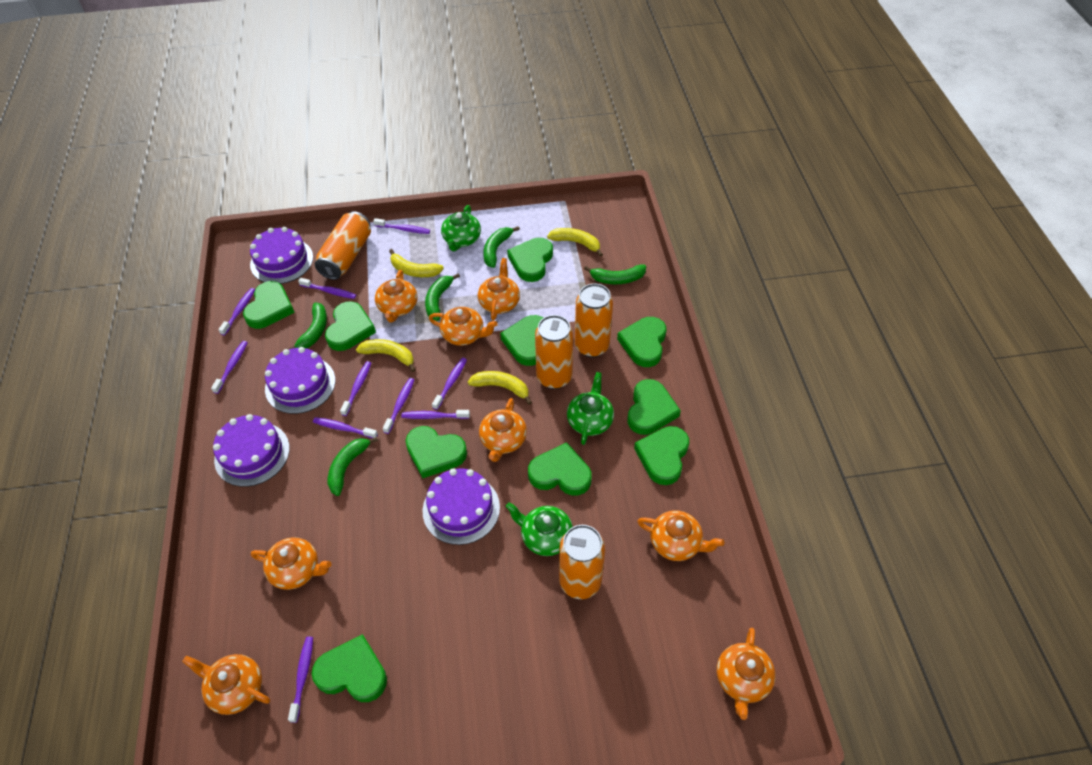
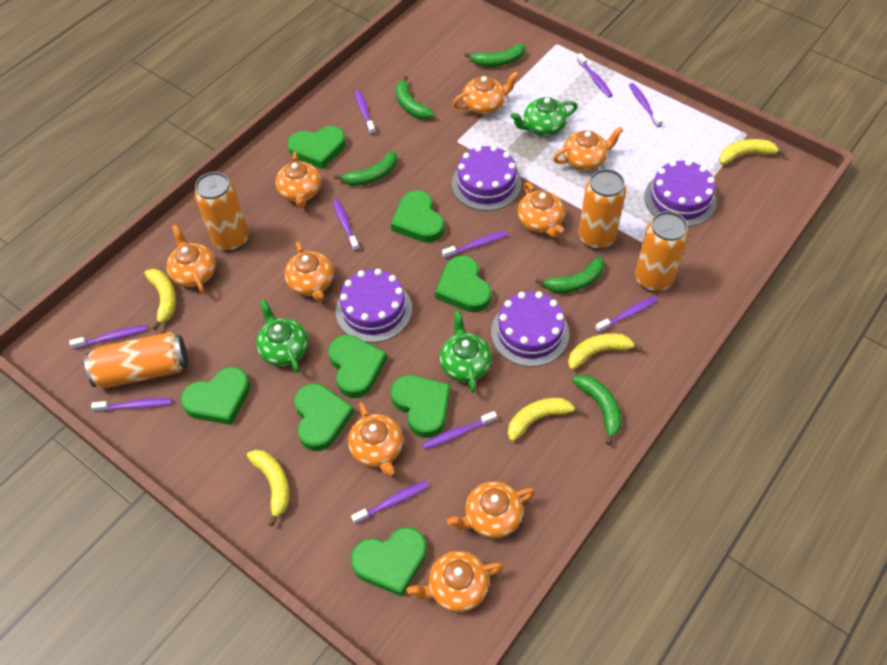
green heart: [243,281,295,329] [311,634,387,702] [325,301,376,351] [405,426,467,478] [500,315,543,366] [507,238,553,282] [528,442,592,496] [617,317,667,367] [628,379,681,435] [634,426,689,485] = 10 -> [181,367,250,425] [288,126,346,169] [294,384,354,451] [328,335,387,398] [351,527,427,597] [391,190,444,243] [391,375,450,438] [435,255,491,313] = 8
orange teapot: [182,654,270,715] [251,537,332,590] [375,270,418,323] [429,307,498,346] [478,258,520,321] [479,398,527,462] [637,510,724,561] [717,628,776,720] = 8 -> [166,225,216,293] [276,152,321,208] [285,242,334,302] [348,402,403,476] [406,551,504,612] [447,481,536,538] [453,72,519,115] [518,182,565,238] [553,126,624,171] = 9
yellow banana: [356,339,416,372] [389,249,444,277] [468,371,532,405] [547,228,603,256] = 4 -> [144,269,176,330] [247,450,289,527] [508,398,584,442] [568,333,643,370] [719,139,786,165] = 5

